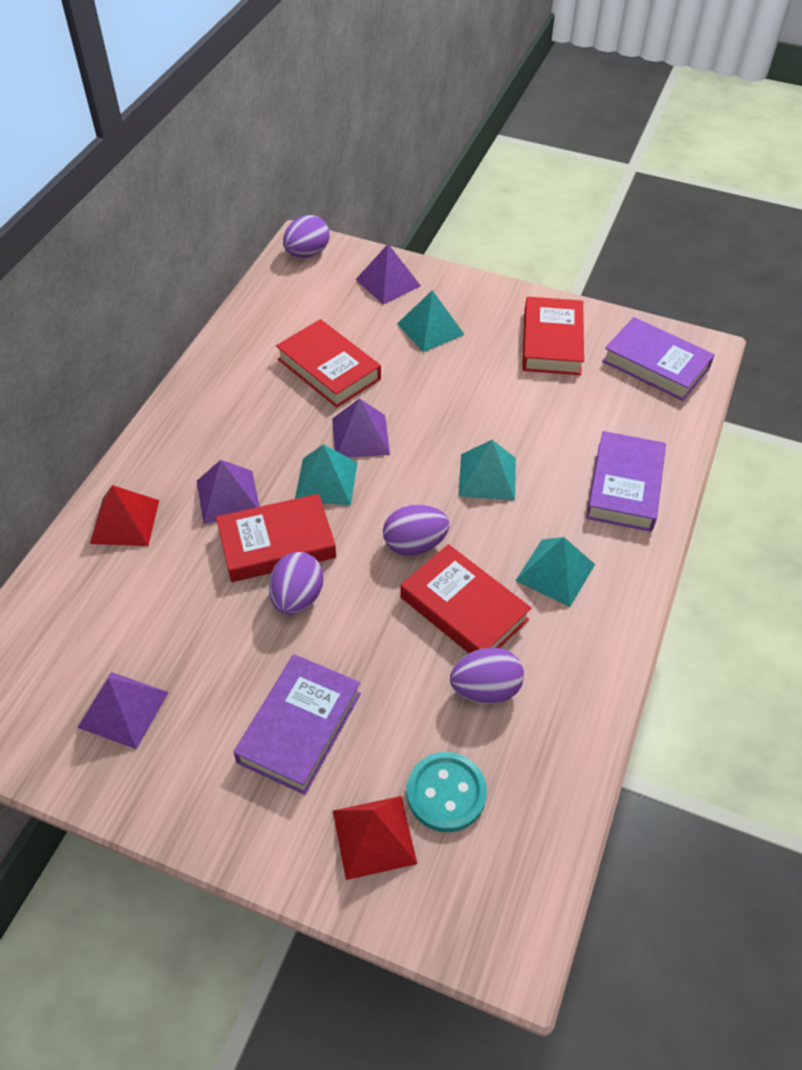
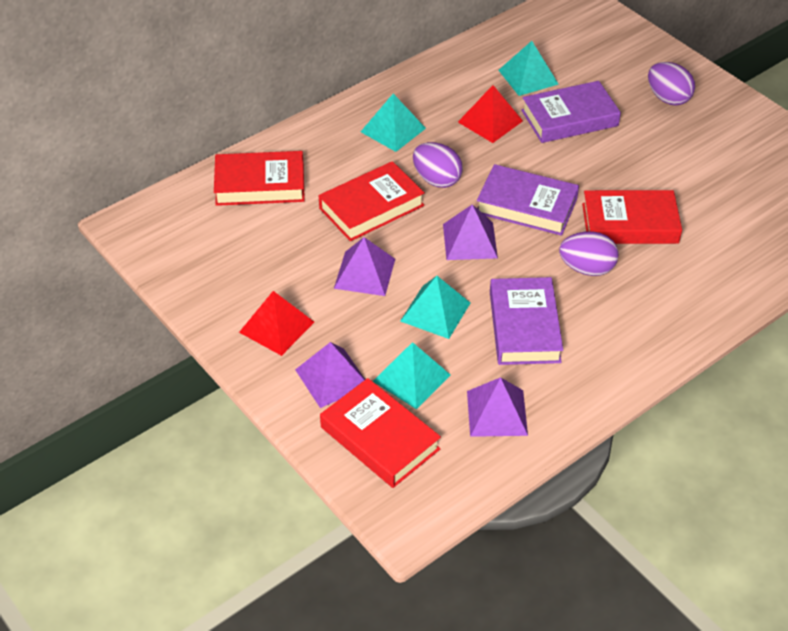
purple egg: [269,552,323,615] [283,215,329,257] [383,504,449,556] [450,647,524,704] = 4 -> [413,142,463,188] [559,231,619,276] [648,62,695,106] = 3
turquoise button: [407,752,487,832] = 1 -> none = 0

